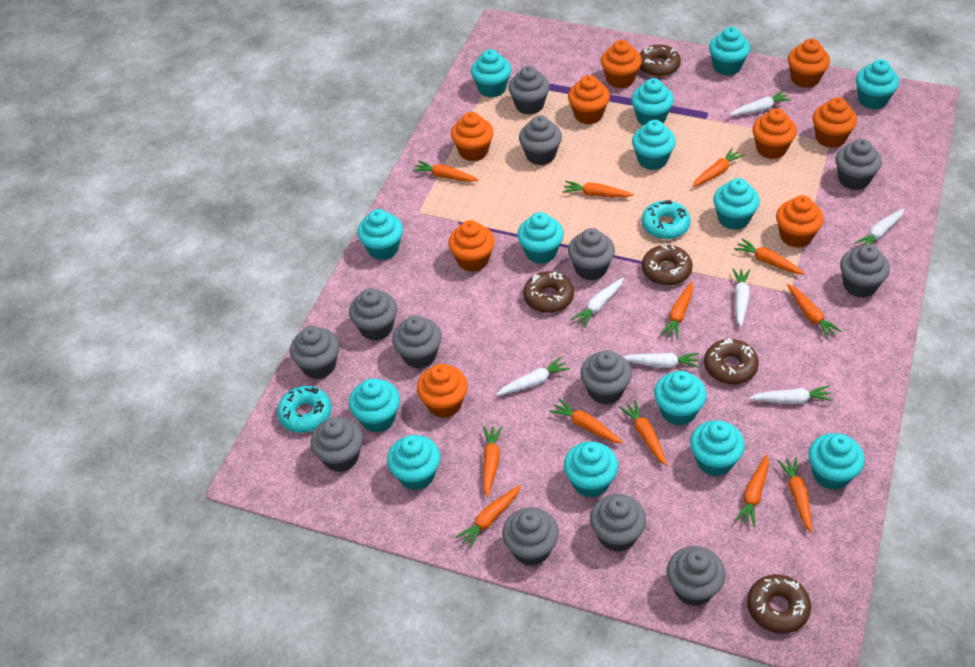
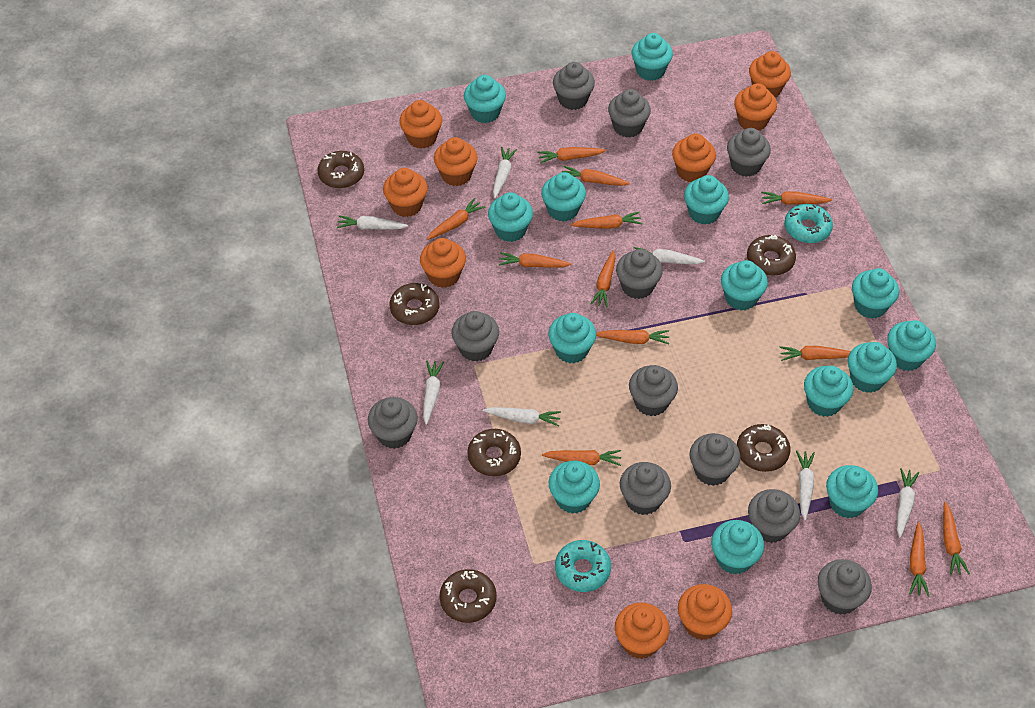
brown donut: [523,271,574,313] [640,44,681,77] [642,244,692,285] [704,338,759,384] [747,574,811,634] = 5 -> [317,151,364,188] [390,283,439,325] [439,569,497,623] [467,429,521,476] [737,424,791,472] [747,235,796,276] = 6
grey cupcake: [290,326,339,379] [311,417,363,472] [349,288,397,341] [392,315,442,369] [502,507,559,566] [508,66,550,115] [519,115,562,165] [568,228,615,280] [580,350,632,405] [590,494,646,552] [667,546,726,606] [836,139,882,190] [840,244,890,298] = 13 -> [368,397,418,449] [451,311,499,362] [553,62,595,110] [608,89,651,137] [616,249,663,299] [620,462,671,515] [629,365,678,416] [689,433,740,486] [727,128,771,177] [748,489,800,543] [818,559,872,615] = 11

